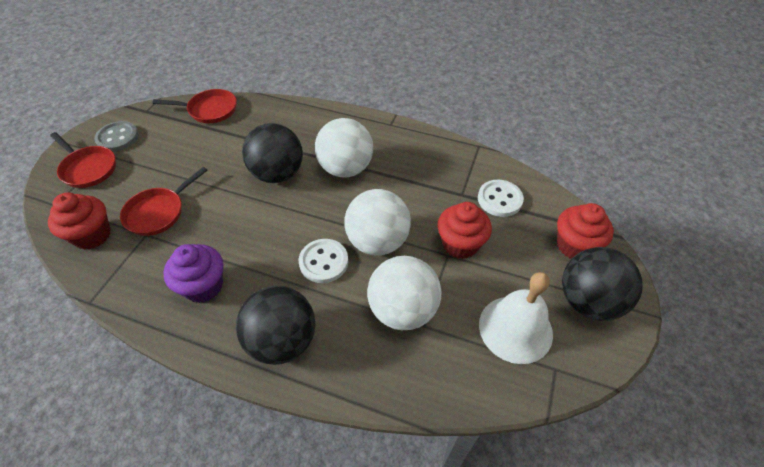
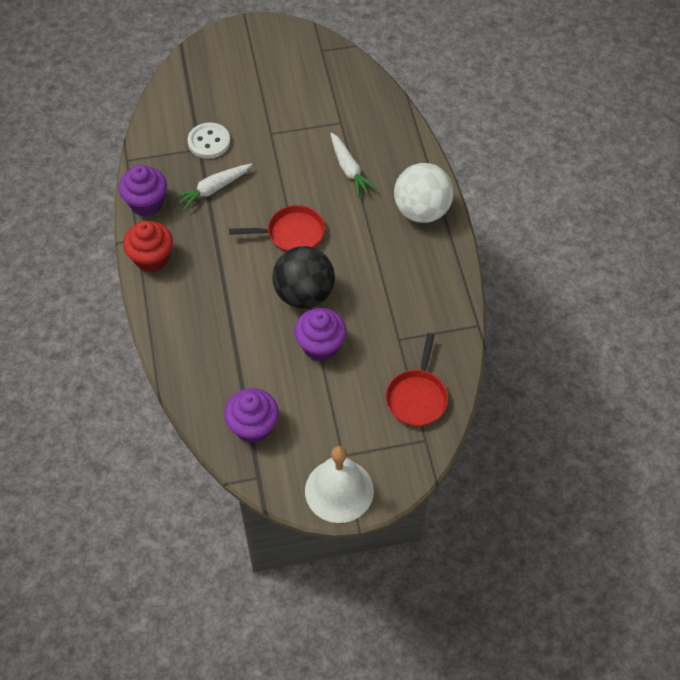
black ball: [236,286,315,365] [242,123,303,183] [562,247,643,321] = 3 -> [272,246,335,309] = 1
grey button: [94,121,139,152] = 1 -> none = 0
purple cupcake: [163,244,223,303] = 1 -> [119,165,167,216] [224,388,279,443] [294,308,346,361] = 3
red cupcake: [48,192,111,250] [437,202,492,259] [557,203,614,259] = 3 -> [123,221,173,272] = 1
red pan: [50,132,116,188] [120,167,208,236] [153,89,237,123] = 3 -> [229,205,325,252] [386,333,448,427] = 2
white ball: [315,118,373,177] [344,189,411,255] [367,256,441,330] = 3 -> [394,163,454,223] = 1
white button: [299,239,348,283] [478,180,524,217] = 2 -> [188,122,230,159] = 1
white carrot: none = 0 -> [173,164,252,211] [330,132,377,197] = 2

